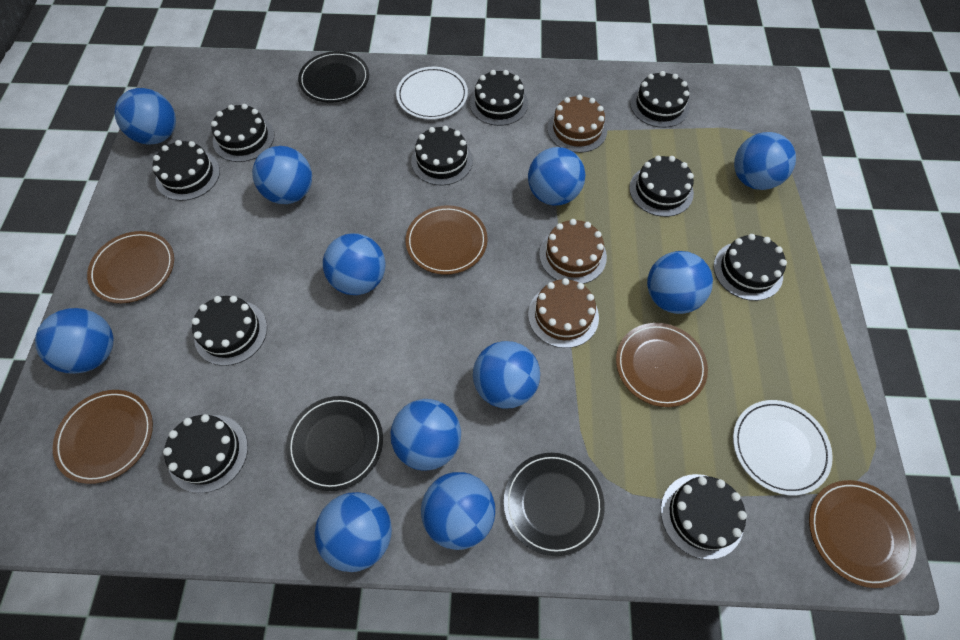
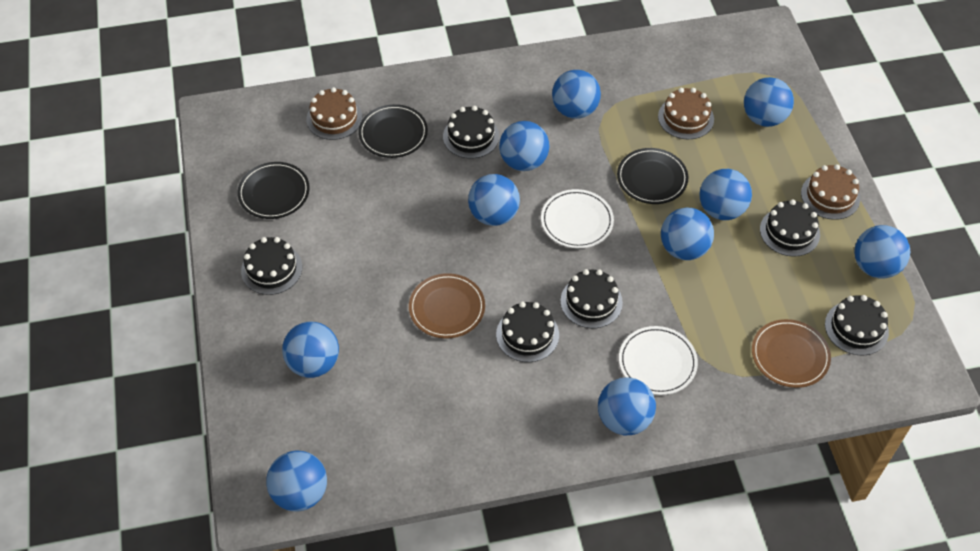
black cake: [153,140,220,201] [163,414,248,493] [191,296,267,366] [211,104,274,162] [411,126,473,185] [470,70,528,126] [629,156,694,217] [630,71,690,128] [661,474,747,560] [714,234,787,301] = 10 -> [241,237,302,295] [443,106,499,159] [496,302,559,362] [560,269,623,328] [760,199,820,257] [825,295,889,355] = 6
blue ball: [35,308,113,374] [115,88,176,145] [252,146,312,204] [315,492,392,572] [323,233,386,295] [391,399,461,471] [421,472,495,550] [473,341,540,408] [528,147,585,206] [647,251,713,314] [734,132,796,190] = 11 -> [267,450,327,511] [282,322,339,378] [468,174,520,226] [499,121,549,171] [552,70,601,119] [598,377,656,435] [661,208,714,260] [699,169,752,220] [744,77,794,127] [854,225,910,279] = 10
brown plate: [53,390,153,484] [87,231,174,303] [406,205,488,275] [616,323,708,407] [809,480,916,588] = 5 -> [409,273,485,339] [752,319,831,388] = 2

